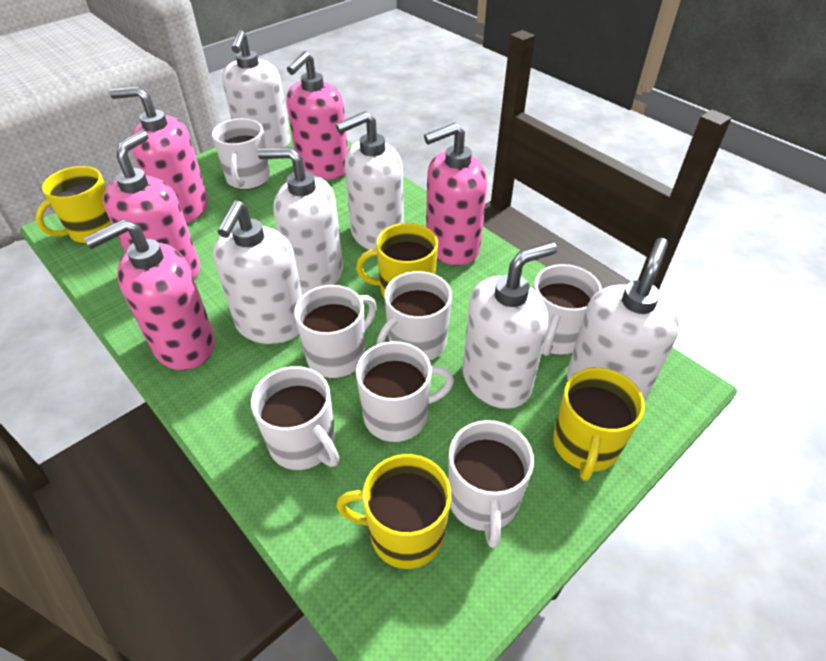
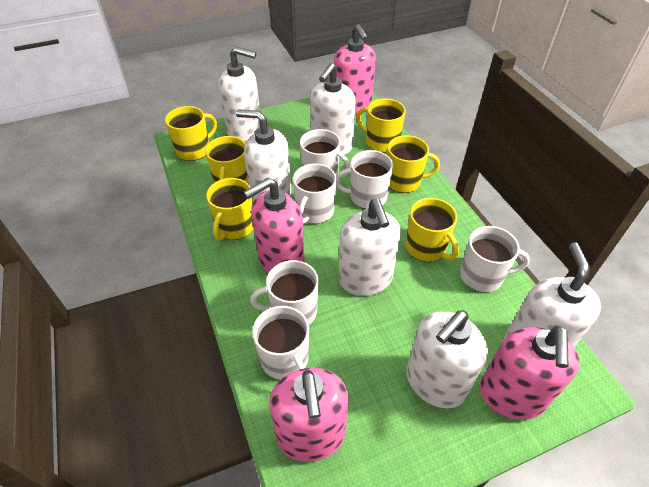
pink soap dispenser: [84,219,215,370] [103,130,200,279] [109,86,208,224] [286,51,348,180] [424,123,487,266] = 5 -> [244,178,305,273] [269,368,349,462] [334,24,376,113] [479,325,580,420] = 4
white mug: [212,118,270,190] [251,366,339,470] [294,285,377,378] [356,341,454,442] [376,271,452,361] [448,420,534,548] [533,264,602,356] = 7 -> [250,260,319,325] [252,306,309,380] [293,163,337,224] [300,129,351,177] [336,150,393,209] [460,226,530,292] = 6
yellow mug: [35,166,112,244] [336,454,451,569] [356,223,438,299] [553,367,645,481] = 4 -> [165,106,217,161] [205,136,249,184] [206,178,254,241] [356,98,406,152] [387,135,440,193] [406,198,459,262] = 6

